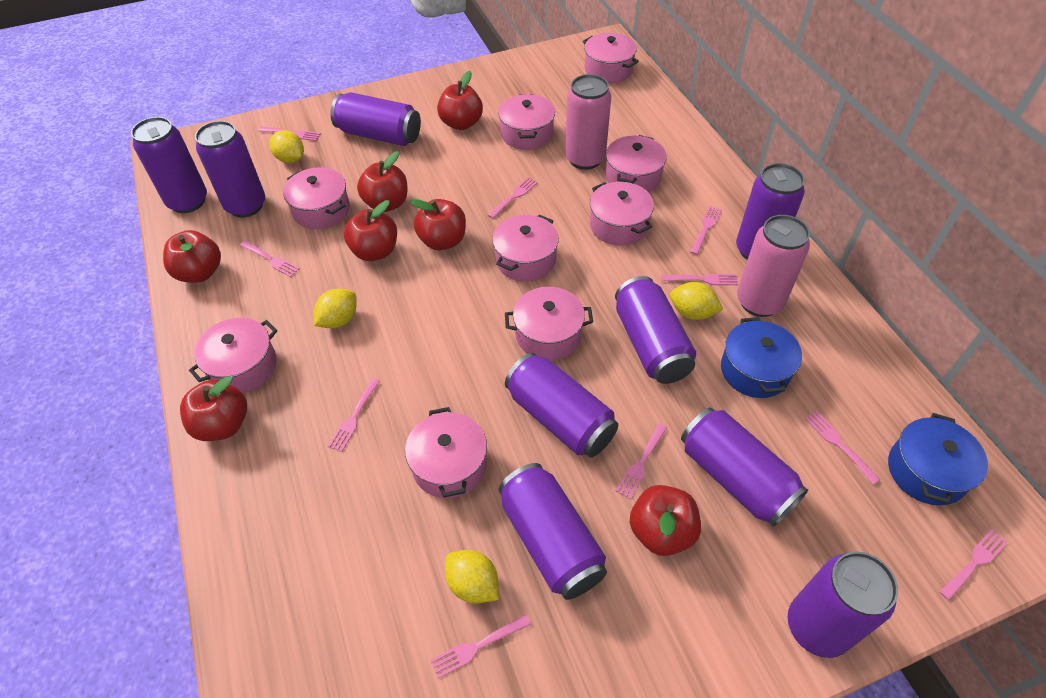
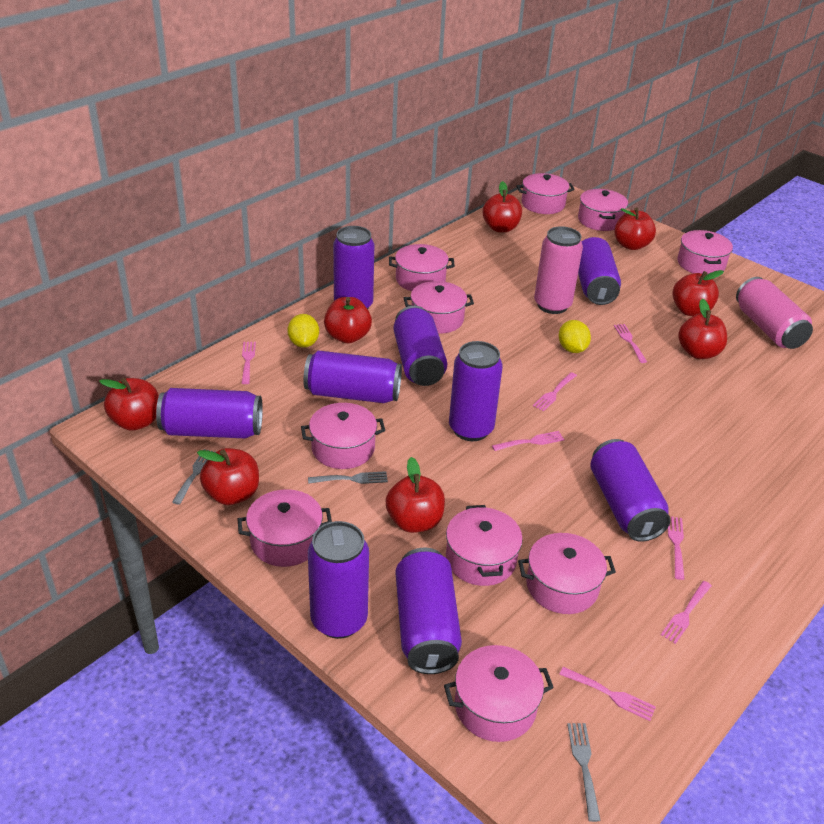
blue pot: [721,317,802,398] [888,413,988,505] = 2 -> none = 0
grey fork: none = 0 -> [172,449,216,505] [308,471,388,484] [567,723,601,822] = 3
pink fork: [240,241,300,277] [258,127,321,141] [328,378,380,452] [430,614,531,678] [488,177,538,219] [616,423,667,499] [661,274,738,285] [690,206,722,255] [805,411,880,484] [939,529,1008,601] = 10 -> [242,342,256,384] [492,431,565,451] [533,372,577,411] [559,667,656,721] [614,324,647,363] [661,581,712,644] [668,516,684,580] = 7
pink pot: [189,318,277,393] [283,167,350,229] [405,407,487,498] [492,215,559,282] [498,94,555,150] [505,287,593,360] [583,33,639,83] [590,182,654,246] [606,135,667,193] = 9 -> [237,489,332,567] [301,403,385,469] [389,244,455,291] [404,281,474,334] [444,645,554,742] [446,505,523,586] [516,173,575,214] [518,533,616,614] [578,189,628,231] [677,230,733,274] = 10
red apple: [163,230,221,283] [180,376,247,441] [344,200,397,261] [357,151,408,212] [410,199,466,250] [437,71,483,130] [630,485,701,556] = 7 -> [99,378,159,431] [197,448,259,505] [324,297,372,343] [386,457,445,533] [483,181,522,232] [614,208,656,250] [673,270,724,316] [678,299,727,359] = 8
yellow lemon: [269,130,304,163] [314,288,357,328] [445,550,499,604] [670,282,723,320] = 4 -> [287,314,319,348] [559,320,591,353] = 2

